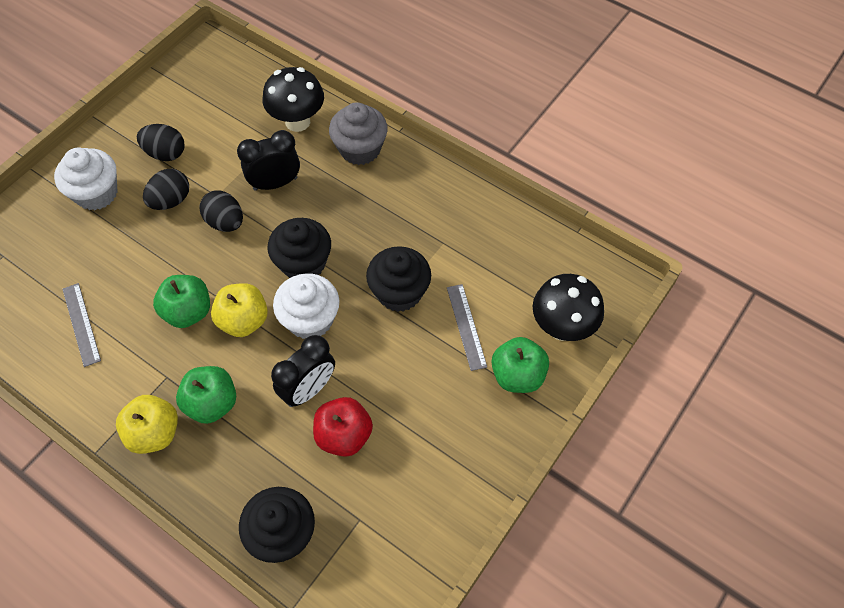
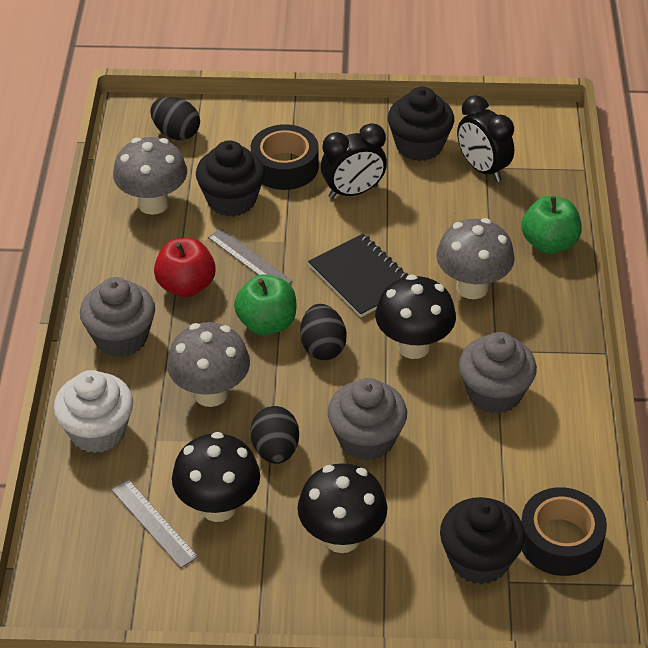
black mushroom: [263,67,324,132] [533,274,604,341] = 2 -> [172,432,260,522] [297,463,387,553] [375,275,456,359] = 3
black notebook: none = 0 -> [308,234,408,317] = 1
black tape: none = 0 -> [251,124,319,190] [521,487,607,576] = 2
green apple: [153,275,210,328] [176,366,236,424] [491,337,549,393] = 3 -> [234,274,296,335] [521,196,582,254] = 2
grey cupcake: [329,102,388,165] = 1 -> [80,277,155,357] [328,378,407,461] [459,332,537,414] = 3
grey mushroom: none = 0 -> [113,137,187,215] [167,322,250,407] [436,218,515,299] = 3
white cupcake: [54,147,118,210] [273,273,340,339] = 2 -> [54,370,133,453] = 1
yellow apple: [116,395,178,454] [211,283,268,337] = 2 -> none = 0

